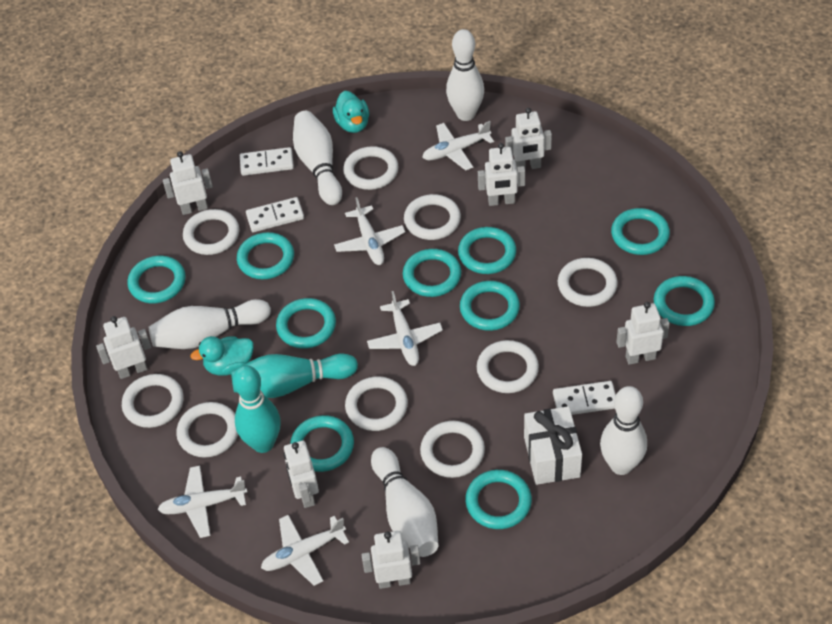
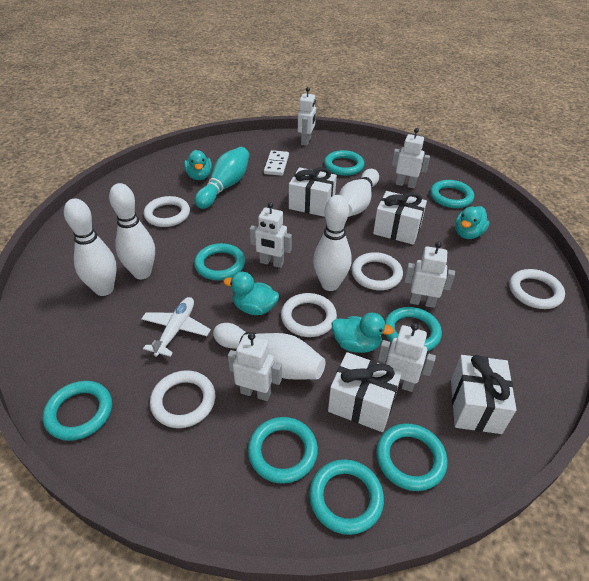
turquoise bowling pin: [231,354,358,398] [233,365,281,453] = 2 -> [195,147,249,209] = 1
turquoise duck: [190,336,254,375] [333,91,369,133] = 2 -> [184,150,212,180] [223,272,279,315] [332,313,394,353] [455,206,489,239] = 4
turquoise ring: [127,256,186,303] [237,232,294,279] [276,298,336,348] [290,415,354,472] [403,249,461,297] [458,227,516,274] [460,281,520,331] [465,470,532,529] [611,208,670,255] [654,276,715,326] = 10 -> [43,381,112,441] [194,243,245,280] [248,417,318,484] [309,459,384,535] [324,150,364,176] [376,423,447,491] [385,307,442,352] [430,180,474,208] = 8
white domino: [240,147,294,176] [246,197,304,232] [553,381,616,415] = 3 -> [264,150,289,176] = 1
white gift: [524,406,582,485] = 1 -> [289,167,337,217] [328,352,402,432] [373,191,427,245] [451,355,517,434] = 4
white plane: [158,466,247,538] [261,515,349,586] [334,197,405,265] [367,291,443,366] [422,121,494,171] = 5 -> [141,297,211,357] = 1
white ring: [122,374,184,428] [176,402,238,458] [183,209,239,255] [343,146,398,190] [345,376,408,431] [404,194,461,240] [420,421,485,478] [477,340,539,393] [558,258,618,307] = 9 -> [144,196,190,227] [150,370,215,428] [281,293,337,337] [351,252,403,290] [509,269,565,309] = 5
white robot: [96,316,151,379] [163,151,213,215] [284,441,319,508] [362,531,420,589] [478,143,525,206] [505,108,552,172] [616,302,670,365] = 7 -> [228,332,282,401] [249,202,292,268] [298,87,316,146] [378,323,436,392] [392,128,430,188] [404,241,455,308] = 6

